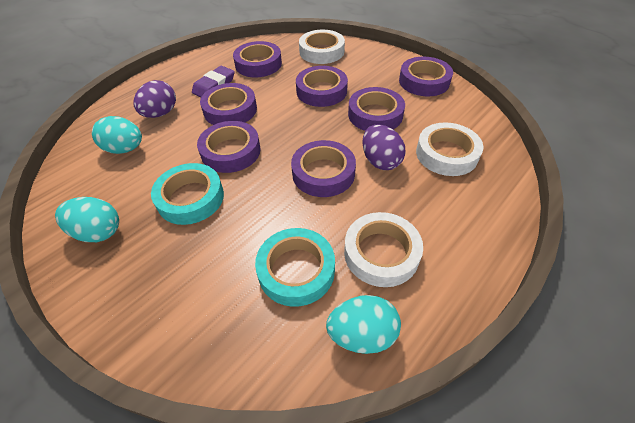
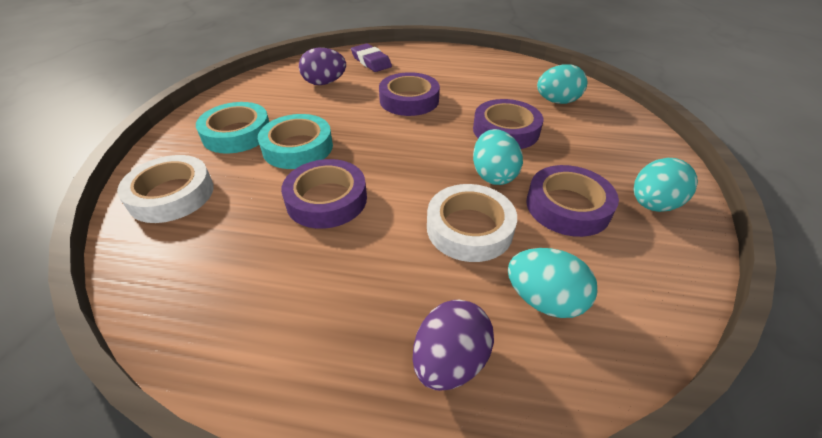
purple tape: [197,121,261,173] [200,83,257,125] [233,41,282,78] [291,140,356,197] [296,66,348,107] [348,87,405,131] [399,57,453,96] = 7 -> [281,159,367,229] [379,72,440,116] [473,99,543,149] [526,165,619,237] = 4
turquoise egg: [55,197,119,242] [92,116,142,154] [326,295,401,354] = 3 -> [473,129,523,185] [508,248,597,318] [537,64,587,104] [634,158,698,212] = 4
white tape: [299,30,345,64] [344,212,423,287] [416,122,483,176] = 3 -> [117,155,214,223] [427,184,517,262] = 2

